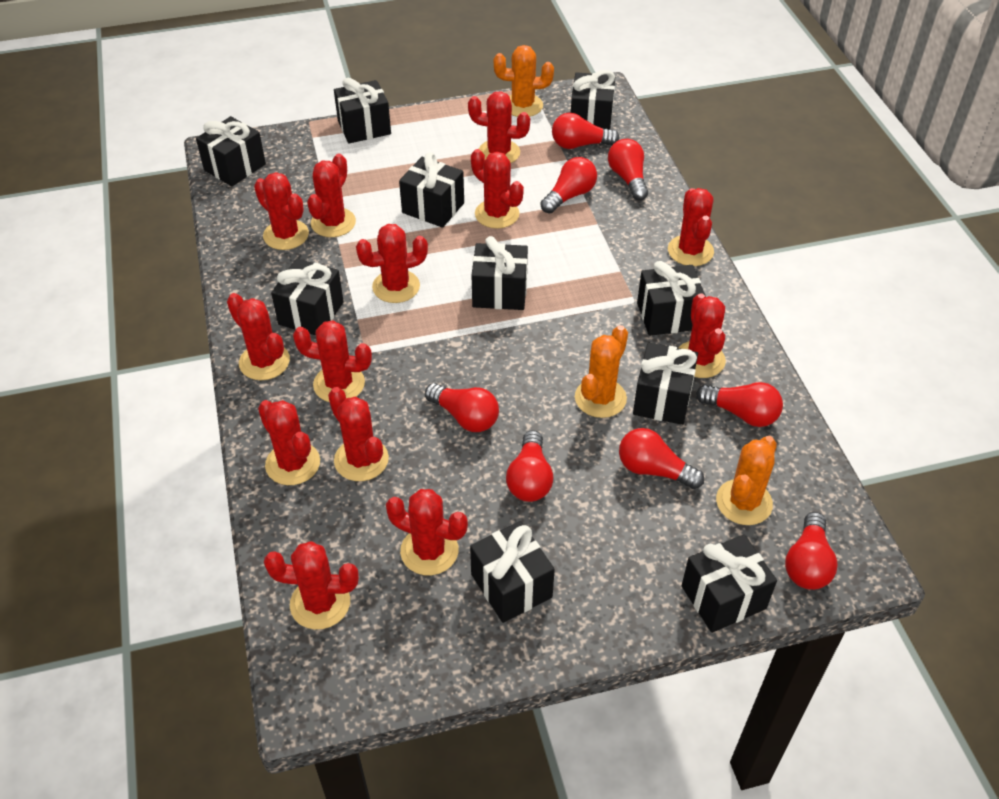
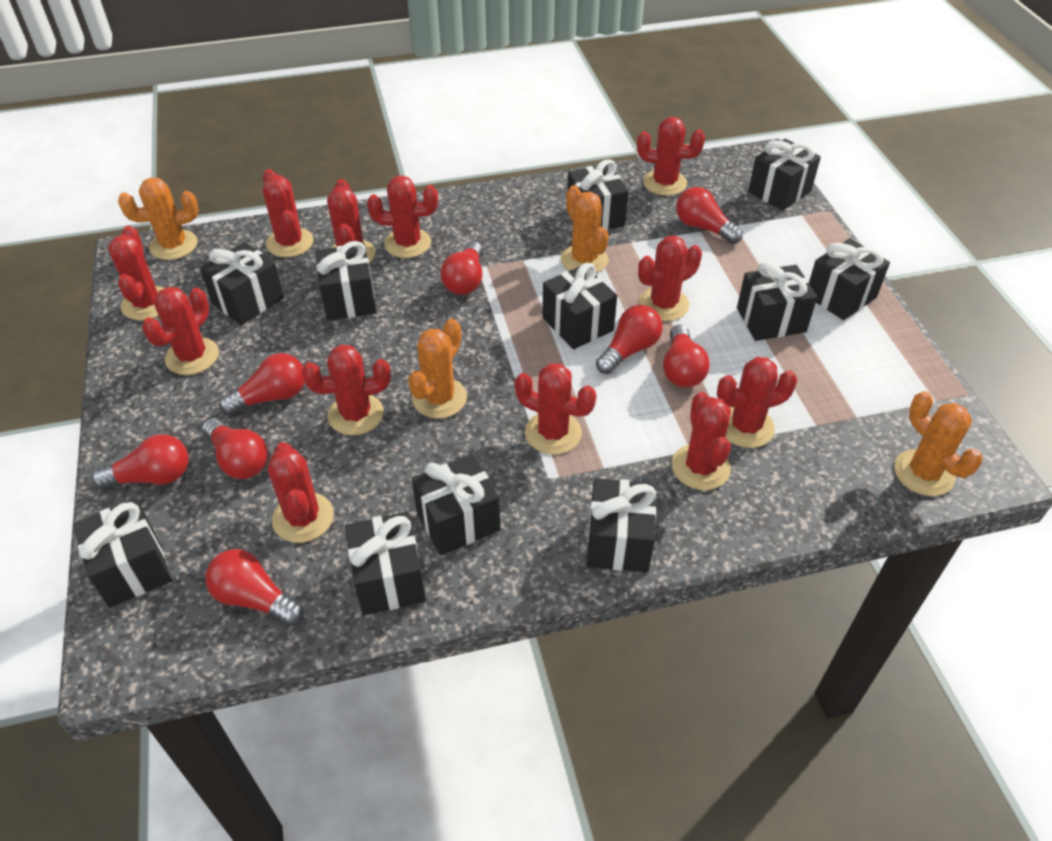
black gift: [196,116,266,186] [271,258,344,336] [334,78,391,144] [399,152,464,228] [470,521,555,623] [472,236,528,310] [571,70,615,130] [633,343,698,425] [637,261,705,336] [682,534,777,633] = 10 -> [73,498,172,608] [200,242,284,325] [316,241,376,321] [345,512,426,615] [412,454,501,555] [542,263,617,349] [567,159,629,231] [587,478,656,572] [737,261,818,341] [748,139,821,211] [809,238,890,320] = 11
orange cactus: [494,45,554,117] [575,325,628,418] [716,436,777,525] = 3 -> [118,178,198,260] [408,319,467,419] [560,185,609,273] [894,391,983,496] = 4
red cactus: [227,293,290,380] [254,172,309,250] [258,400,320,485] [264,541,359,630] [293,320,372,402] [307,154,356,237] [328,387,389,481] [356,224,428,303] [386,489,468,575] [468,91,530,163] [471,149,524,229] [668,188,714,266] [678,293,726,378] = 13 -> [108,226,165,320] [142,287,219,375] [263,169,314,257] [268,442,334,543] [302,345,391,435] [327,179,375,263] [367,175,438,258] [514,363,596,455] [637,117,705,196] [638,235,702,321] [672,392,731,490] [717,357,797,448] = 12

